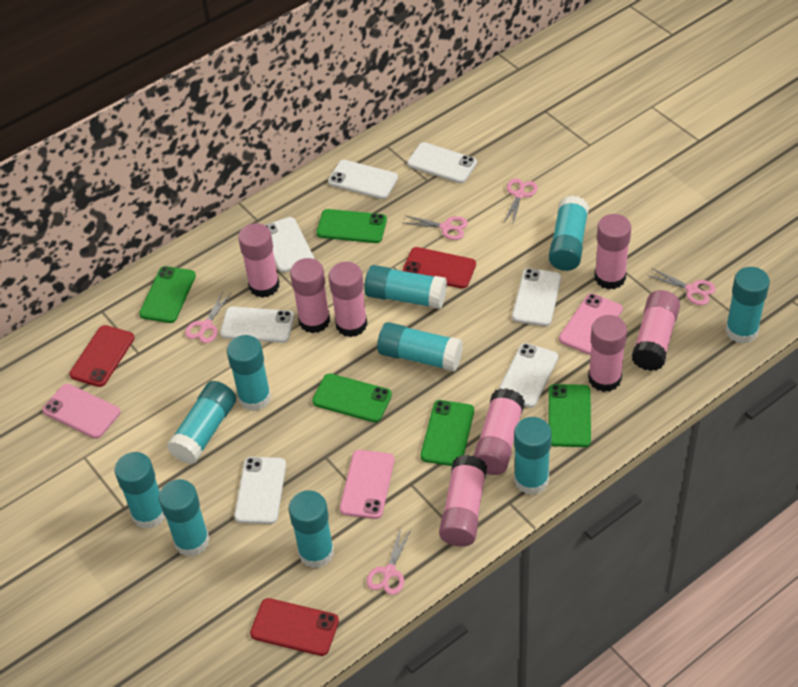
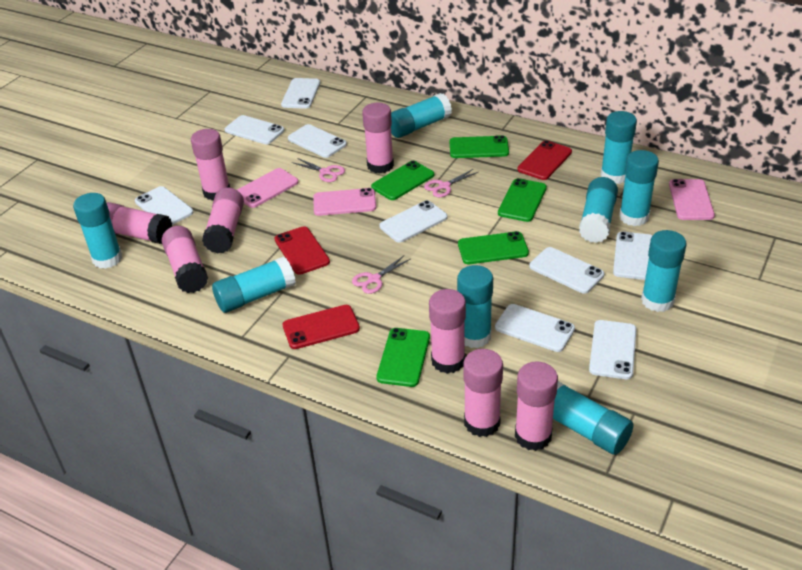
pink scissors: [185,291,231,343] [366,528,411,595] [405,216,468,240] [503,178,538,224] [647,268,716,305] = 5 -> [292,158,345,182] [352,256,410,294] [424,169,478,197] = 3
turquoise glue stick: [115,452,166,529] [159,479,210,557] [167,381,236,464] [227,335,271,411] [288,490,334,568] [364,265,447,309] [377,322,463,372] [514,417,552,495] [549,195,589,271] [725,267,770,344] = 10 -> [73,193,122,269] [212,256,296,313] [391,93,452,138] [457,265,493,348] [553,381,634,455] [579,177,618,243] [600,111,637,184] [619,150,659,226] [641,230,686,312] = 9
white phone: [220,307,294,343] [234,457,286,524] [265,217,314,273] [328,160,398,199] [407,142,477,183] [498,343,558,408] [512,268,561,326] = 7 -> [135,186,193,225] [225,115,285,144] [281,78,320,109] [288,124,347,158] [379,200,448,243] [495,304,575,352] [529,247,604,294] [589,320,637,379] [613,231,653,280] = 9

